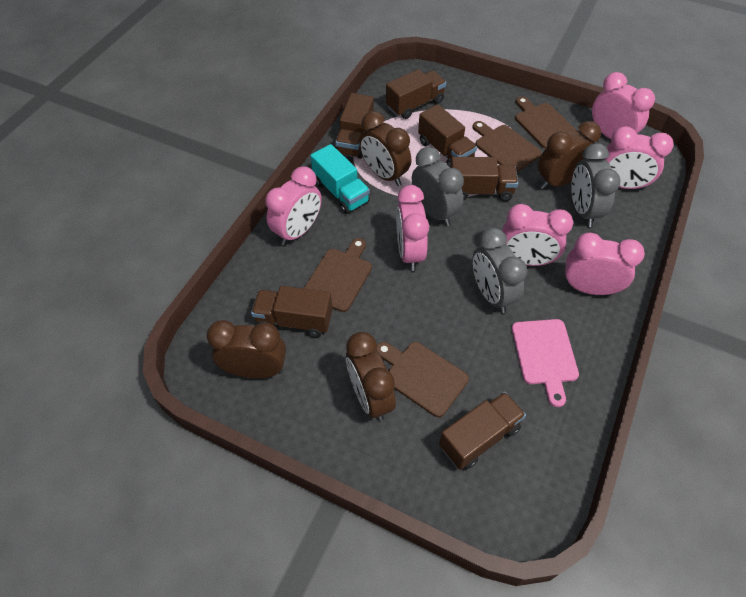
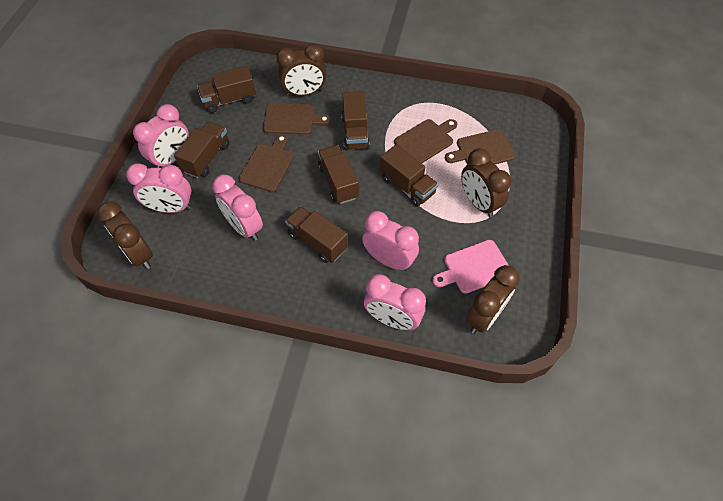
grey clock: [412,147,464,226] [473,228,527,313] [571,143,620,227] = 3 -> none = 0
pink clock: [266,166,321,245] [396,185,429,271] [502,204,573,266] [564,233,645,295] [592,72,655,139] [605,126,674,190] = 6 -> [126,163,192,213] [133,104,189,168] [212,175,263,241] [362,211,419,271] [364,274,426,330] = 5
turquoise truck: [310,144,370,214] = 1 -> none = 0

